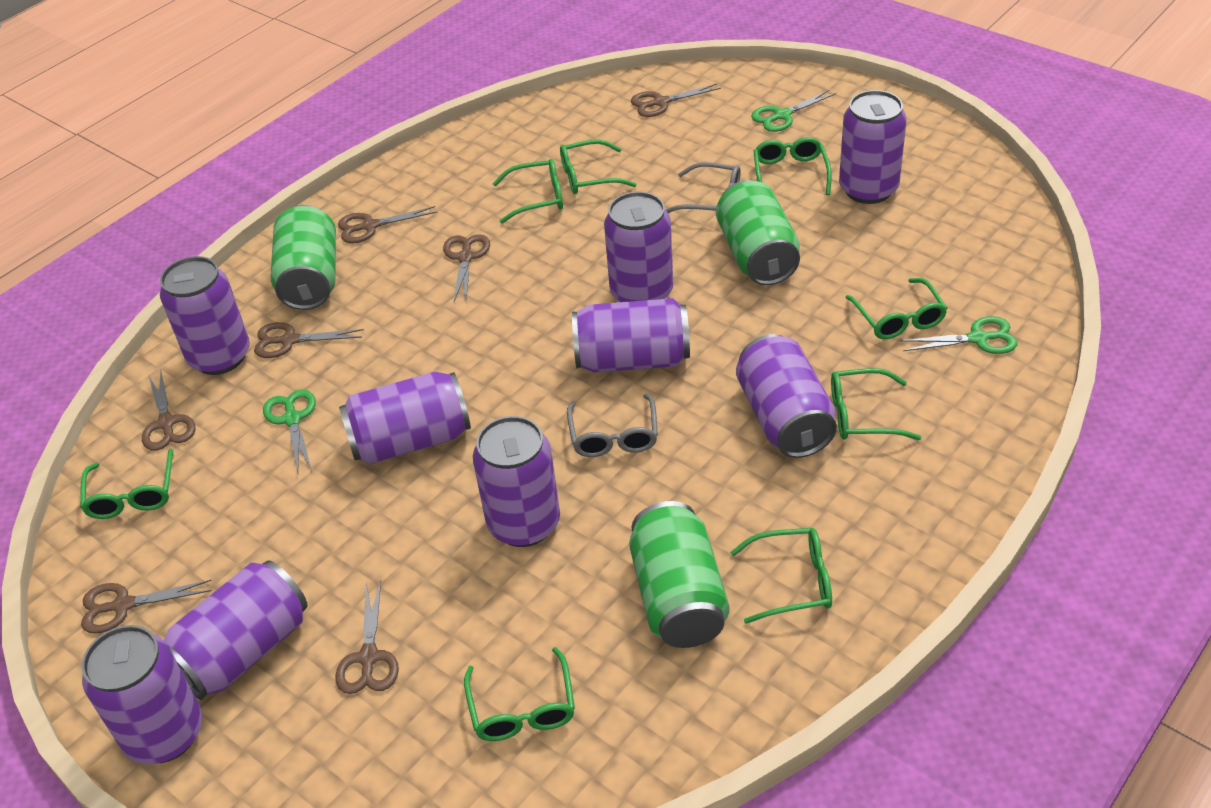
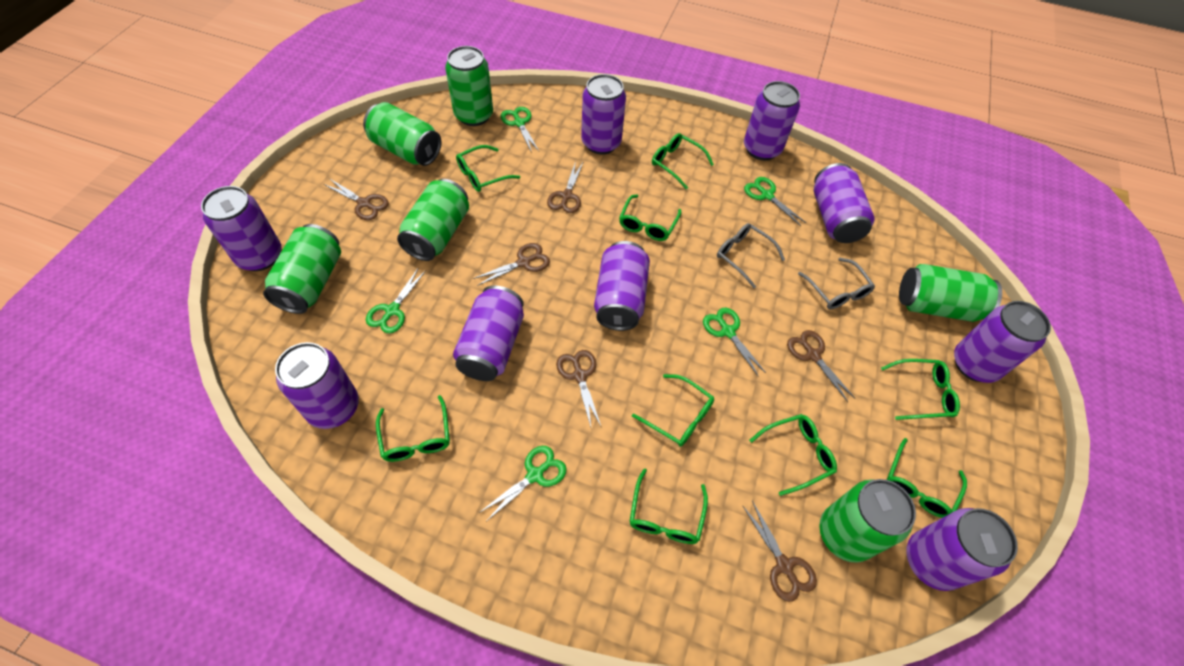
brown scissors: [81,580,212,634] [142,369,195,451] [254,322,364,358] [335,581,399,694] [338,206,437,243] [443,234,490,301] [631,84,721,117] = 7 -> [324,178,389,220] [473,243,550,286] [547,161,583,213] [556,350,601,427] [743,501,817,602] [787,330,855,402] = 6
green can: [271,205,336,310] [629,501,730,648] [716,180,800,285] = 3 -> [263,224,341,314] [363,102,441,166] [397,179,469,261] [445,46,493,126] [819,479,916,563] [899,264,1002,322] = 6
green glasses: [80,448,173,519] [464,647,575,741] [492,159,563,224] [560,139,636,194] [730,528,832,624] [754,137,832,195] [831,368,921,440] [845,278,948,339] = 8 -> [376,395,450,462] [456,145,520,192] [619,195,681,241] [630,468,708,544] [632,374,714,447] [652,133,714,189] [749,414,837,496] [881,359,960,420] [886,438,967,518] = 9
green scissors: [263,389,316,472] [751,90,836,132] [900,316,1018,354] = 3 -> [366,269,426,334] [479,446,567,521] [501,107,539,153] [703,308,766,377] [744,177,806,226] = 5

